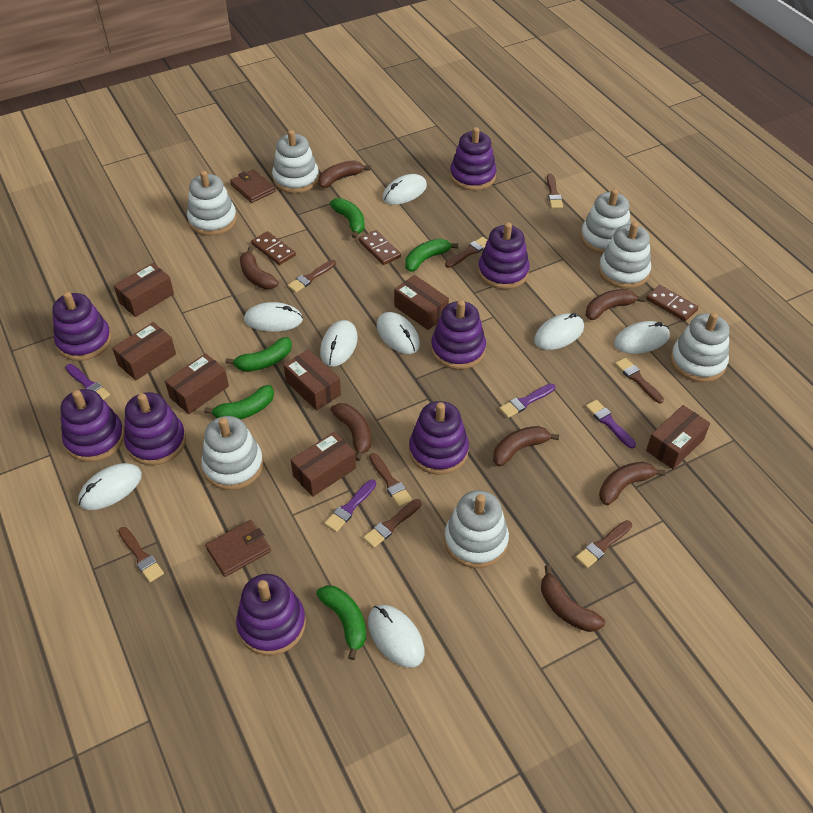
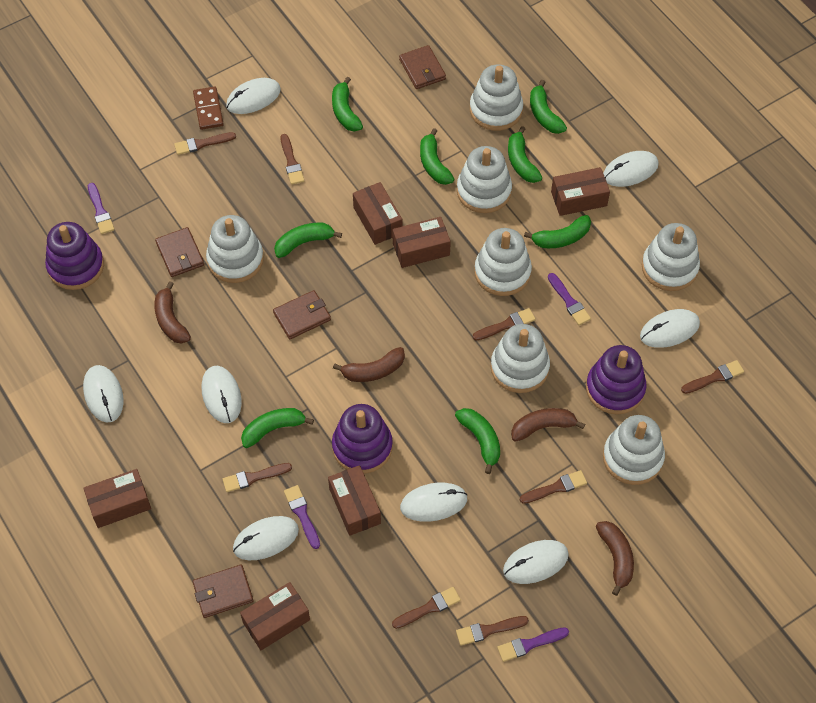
brown banana: [240,247,279,289] [318,160,371,188] [331,403,371,461] [493,426,559,467] [541,565,605,632] [586,289,645,320] [599,462,665,505] = 7 -> [154,281,191,344] [333,347,405,382] [511,408,585,442] [596,521,634,596] = 4
brown box: [112,322,176,380] [114,263,174,317] [165,353,229,414] [284,350,341,411] [291,432,356,497] [394,275,449,330] [646,405,710,469] = 7 -> [83,469,151,528] [240,582,310,650] [328,465,381,536] [353,182,402,245] [392,217,451,268] [551,167,610,216] = 6
brown domino: [251,231,296,265] [359,230,401,265] [646,285,698,321] = 3 -> [193,87,224,130] = 1
brown wallet: [205,520,271,577] [230,169,275,203] = 2 -> [155,227,204,277] [193,565,254,618] [273,290,331,339] [399,45,446,89] = 4
green banana: [204,385,274,420] [226,337,292,372] [316,585,366,660] [330,198,365,239] [405,239,458,272] = 5 -> [241,408,314,448] [274,223,342,258] [332,77,363,132] [420,128,454,185] [455,408,500,474] [508,126,543,183] [524,215,591,248] [530,80,567,134] = 8
purple stacking toy: [52,292,112,361] [60,389,125,462] [124,392,186,465] [236,574,306,655] [409,401,469,475] [431,300,486,370] [450,127,497,191] [478,222,530,289] = 8 -> [45,222,104,290] [332,404,393,474] [586,345,646,415] = 3

